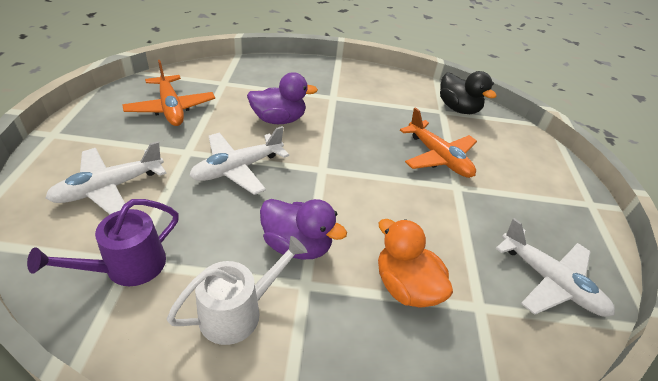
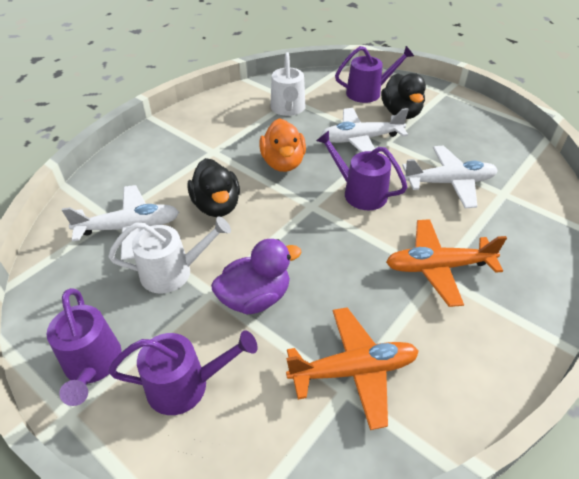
black duck: [440,71,497,114] = 1 -> [187,158,240,217] [381,73,426,119] = 2
purple duck: [247,72,318,124] [260,199,347,260] = 2 -> [211,239,302,314] = 1
purple watering can: [27,199,179,286] = 1 -> [47,288,122,406] [108,331,258,415] [316,131,407,210] [335,46,414,103] = 4
white watering can: [167,236,307,345] = 1 -> [108,216,231,294] [270,52,305,116] = 2

